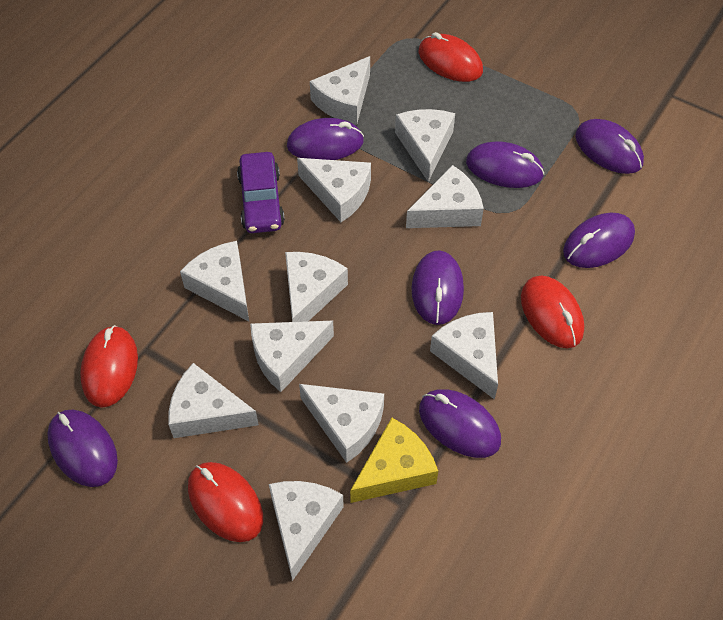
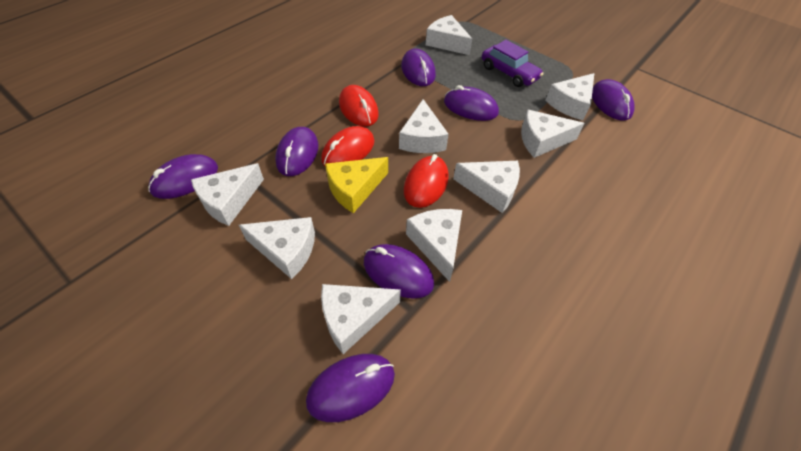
red mouse: [80,325,138,408] [188,462,263,542] [418,32,483,82] [521,276,584,348] = 4 -> [321,126,375,167] [339,85,379,127] [404,154,449,208] = 3
white cheese: [168,363,259,438] [180,241,249,321] [250,321,334,392] [269,481,344,581] [285,252,348,322] [297,158,371,222] [299,384,384,463] [310,56,370,124] [395,109,455,182] [406,165,484,228] [430,312,498,400] = 11 -> [191,163,264,226] [239,217,315,279] [321,284,401,354] [399,99,449,153] [406,209,462,282] [426,15,472,55] [453,161,520,213] [521,110,585,158] [545,73,594,120] = 9

